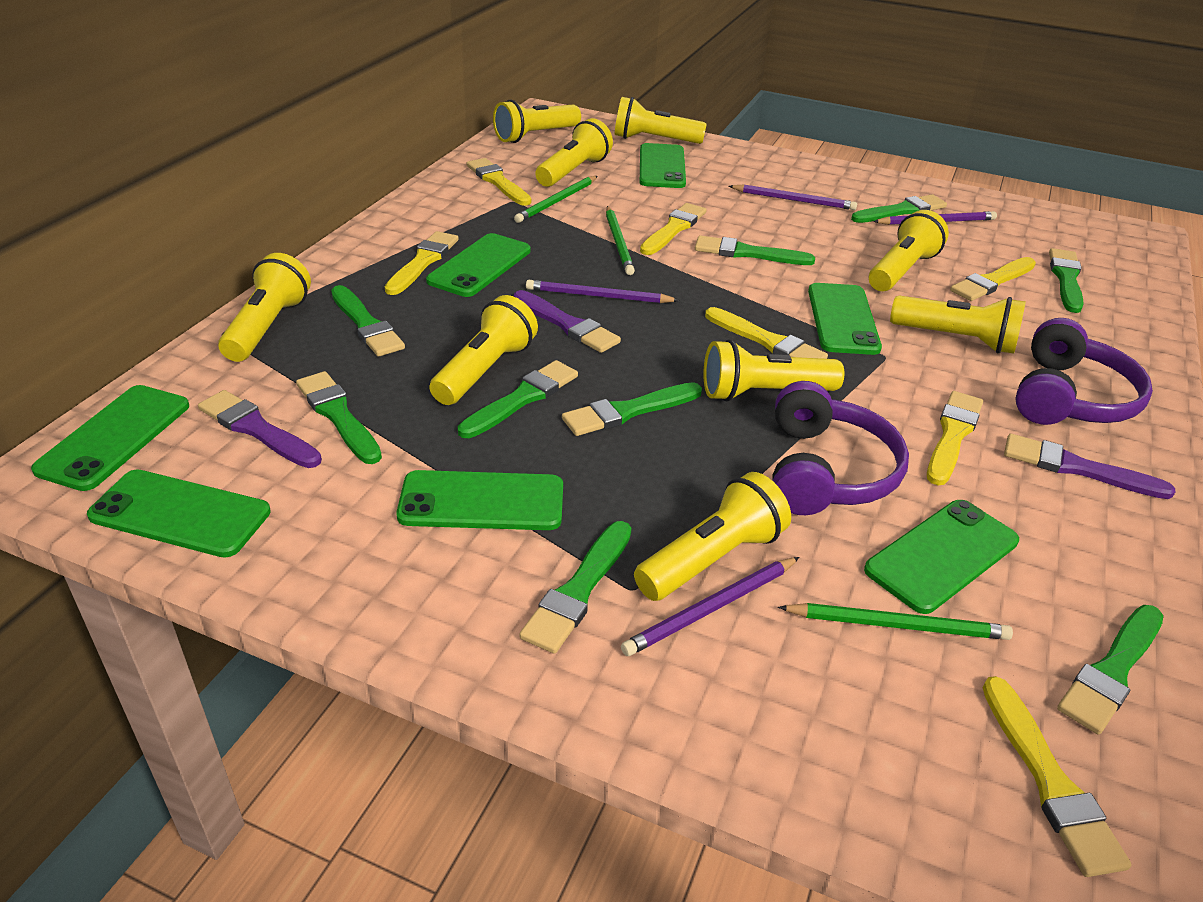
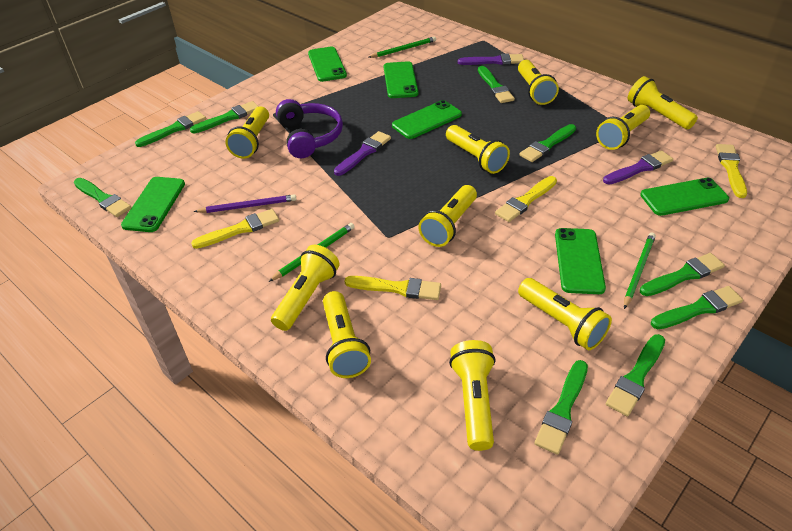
green phone: [31,385,189,491] [87,469,271,558] [396,470,563,530] [426,233,531,297] [640,143,686,188] [808,283,882,355] [864,500,1019,614] = 7 -> [121,177,185,232] [308,46,347,82] [384,61,418,98] [392,100,462,139] [555,228,606,294] [640,178,729,216] = 6
purple headphones: [772,381,909,515] [1015,318,1153,425] = 2 -> [276,99,343,158] = 1
purple pencil: [526,280,680,303] [621,557,799,656] [729,184,857,210] [873,211,997,225] = 4 -> [194,194,296,213] = 1
yellow brush: [385,231,458,295] [467,158,531,206] [640,203,706,255] [705,307,828,359] [927,391,983,485] [950,257,1036,301] [982,676,1132,877] = 7 -> [191,209,279,249] [345,276,441,300] [495,176,557,222] [716,144,747,198] = 4
yellow flashlight: [218,253,311,362] [429,295,538,405] [493,100,581,143] [535,118,613,187] [615,97,707,144] [634,472,791,601] [703,339,844,401] [869,210,949,291] [890,296,1026,354] = 9 -> [225,106,269,159] [271,245,340,331] [323,291,371,378] [418,185,477,247] [446,125,510,174] [449,340,496,451] [518,60,559,105] [518,278,612,350] [596,105,650,150] [627,76,698,129] = 10

